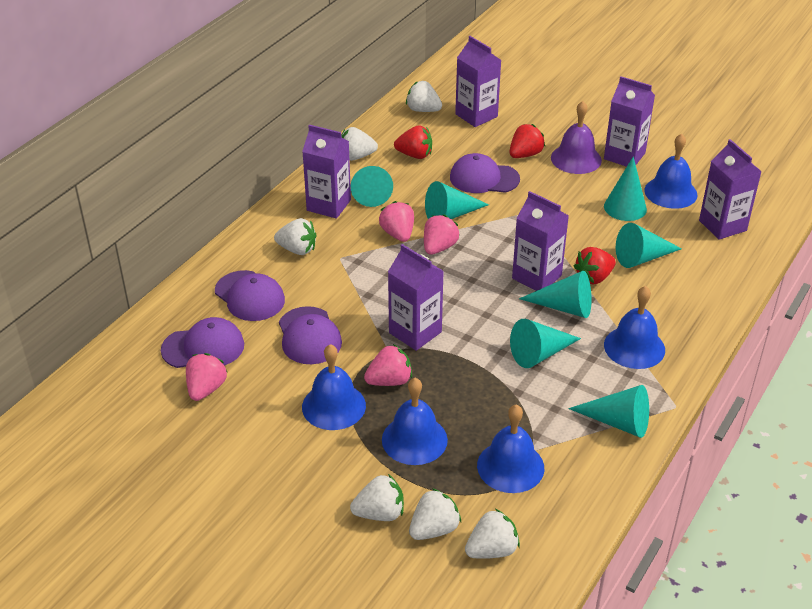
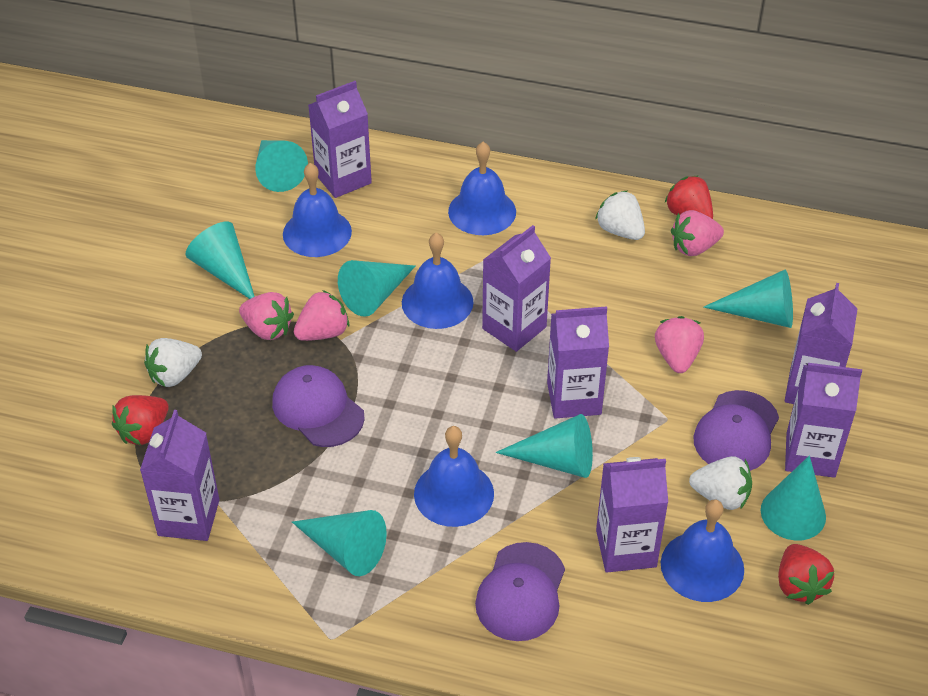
purple bell: [551,101,602,174] = 1 -> none = 0
purple cap: [161,317,244,368] [215,270,285,321] [279,306,342,364] [450,153,520,193] = 4 -> [272,365,365,447] [475,542,565,641] [694,390,779,471] = 3
purple carton: [302,125,351,219] [388,244,444,351] [455,36,501,127] [512,191,569,291] [604,76,655,167] [699,139,762,240] = 6 -> [140,410,219,541] [308,81,372,198] [482,225,551,352] [547,306,609,419] [596,457,668,573] [785,283,857,404] [785,363,862,478] = 7
white strawberry: [274,218,316,255] [341,127,378,161] [350,474,404,521] [406,81,442,112] [409,488,461,540] [465,509,520,559] = 6 -> [144,338,202,387] [595,191,645,240] [689,456,752,510] = 3

